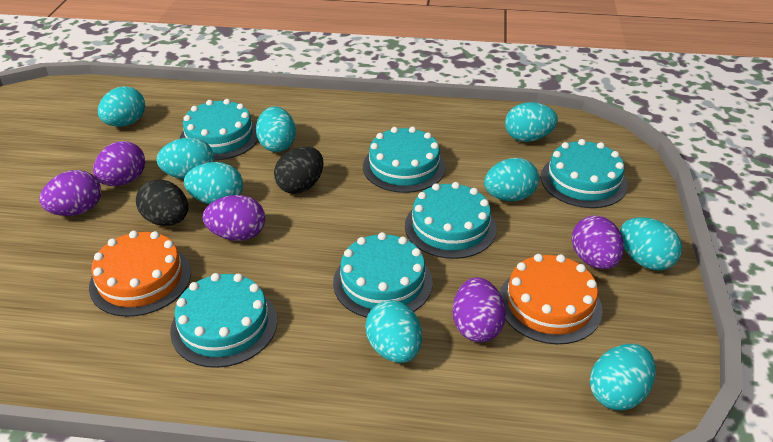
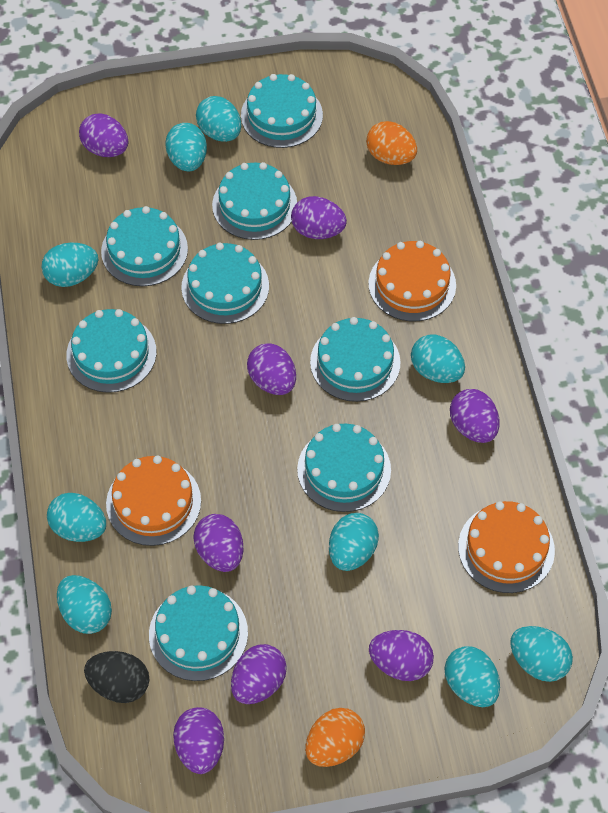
black egg: [136,179,188,226] [274,147,323,194] = 2 -> [84,651,149,703] = 1
orange cake: [89,231,191,317] [499,254,603,345] = 2 -> [106,456,201,546] [368,241,456,321] [458,501,555,593] = 3
orange egg: none = 0 -> [305,708,365,767] [366,121,417,165] = 2
purple egg: [39,170,101,216] [93,141,145,186] [203,195,265,241] [453,277,506,342] [572,216,624,269] = 5 -> [79,114,128,157] [173,707,224,774] [193,514,243,572] [231,644,287,704] [247,343,296,395] [291,196,347,239] [369,630,434,681] [450,389,499,443] = 8
turquoise cake: [170,273,277,368] [180,99,258,160] [333,232,433,318] [363,127,446,193] [405,182,497,259] [541,139,628,208] = 6 -> [66,309,157,393] [101,206,188,286] [149,585,248,681] [181,243,269,324] [212,162,297,240] [241,74,323,148] [297,424,391,512] [310,317,401,402] = 8

